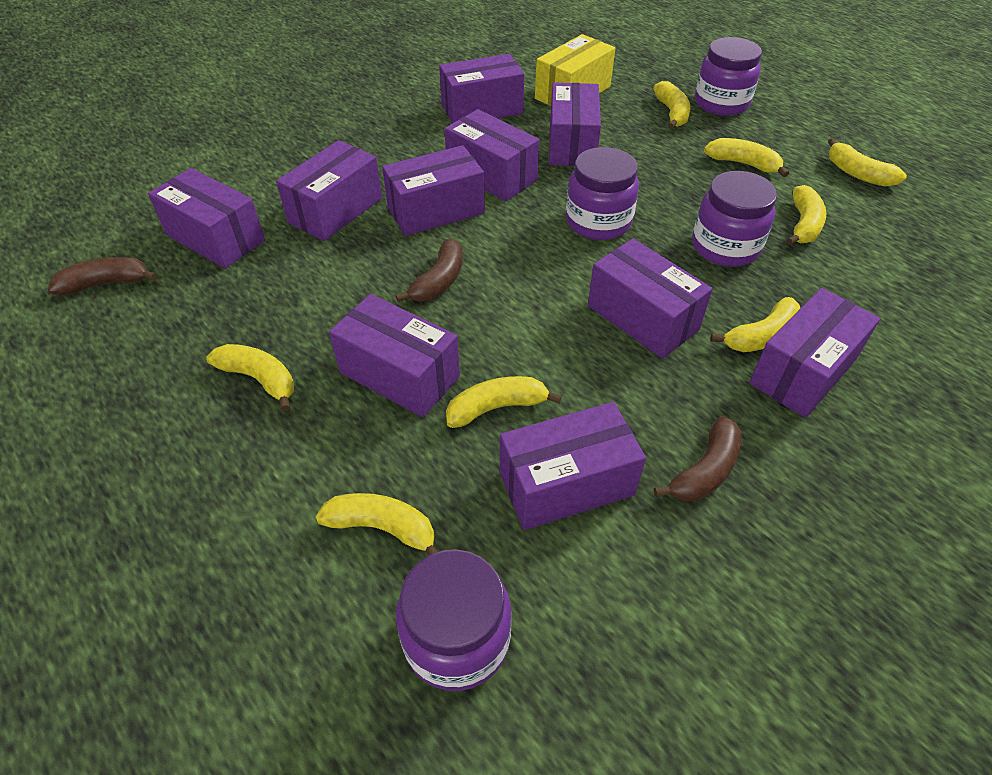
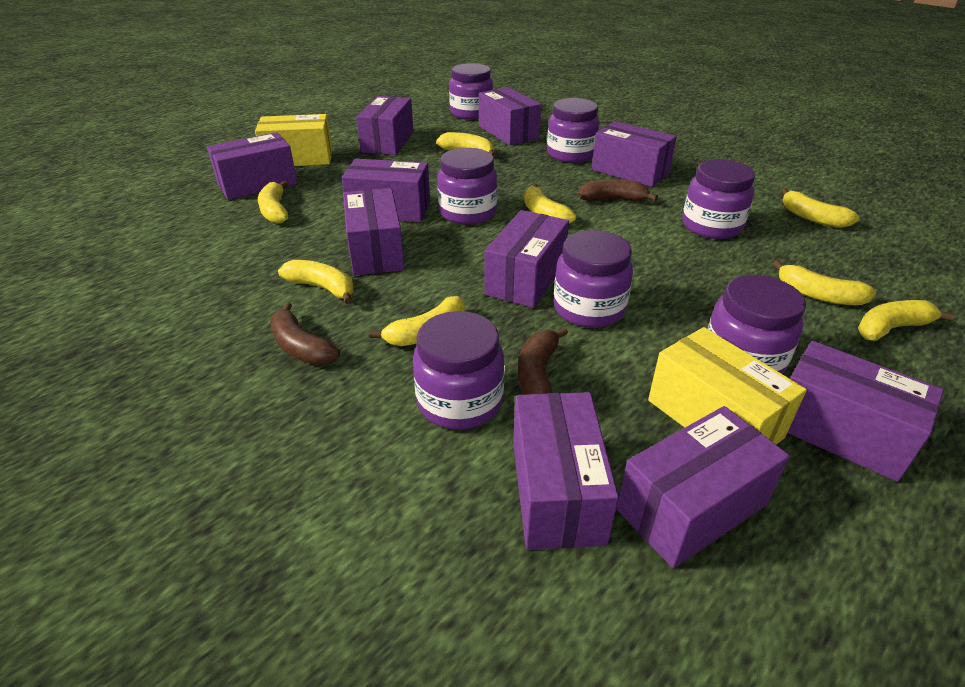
purple jar: [396,549,511,691] [566,147,639,240] [692,171,777,267] [695,37,762,116] = 4 -> [413,311,505,430] [437,148,498,225] [449,63,493,120] [547,98,600,163] [553,230,633,328] [682,159,755,239] [707,275,806,374] = 7
yellow box: [535,34,615,106] = 1 -> [255,114,332,166] [648,327,807,445] = 2

